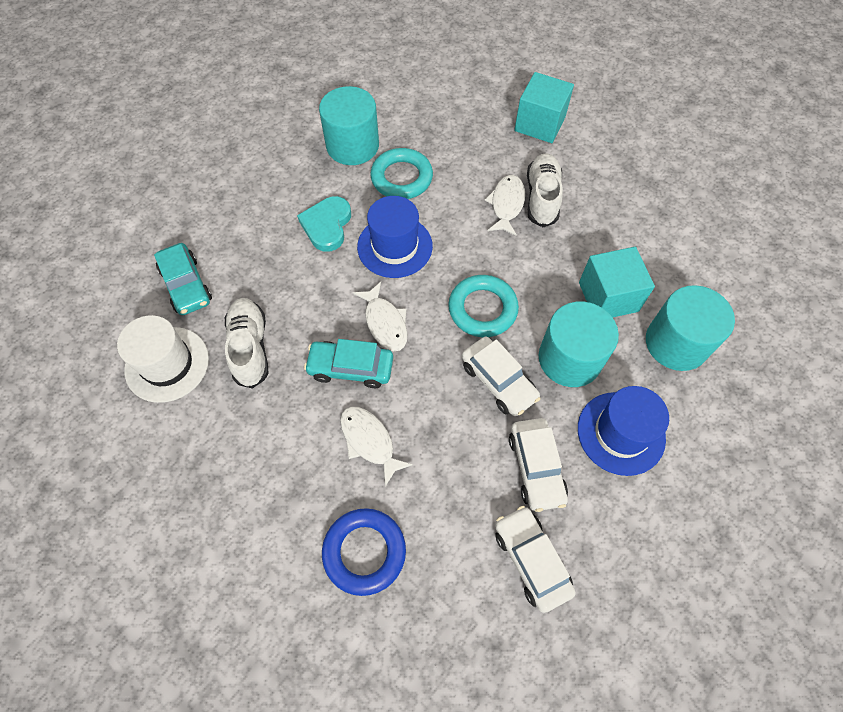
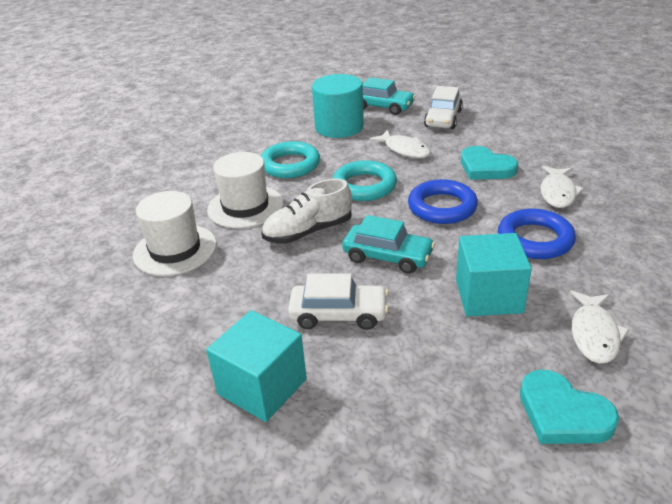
blue hat: [357,196,433,278] [578,386,669,476] = 2 -> none = 0
blue ring: [322,508,406,596] = 1 -> [408,179,478,224] [498,209,576,259] = 2
turquoise cylinder: [319,86,379,165] [539,301,619,387] [646,285,735,371] = 3 -> [312,74,364,138] = 1
turquoise heart: [297,196,351,252] = 1 -> [461,146,518,180] [520,370,619,444] = 2
white car: [462,337,540,416] [495,506,575,613] [509,418,568,512] = 3 -> [288,274,389,330] [424,86,463,129] = 2
white hat: [117,315,209,403] = 1 -> [133,191,217,276] [207,152,284,228] = 2
white shoe: [225,298,269,389] [527,153,563,227] = 2 -> [262,179,352,243] = 1

